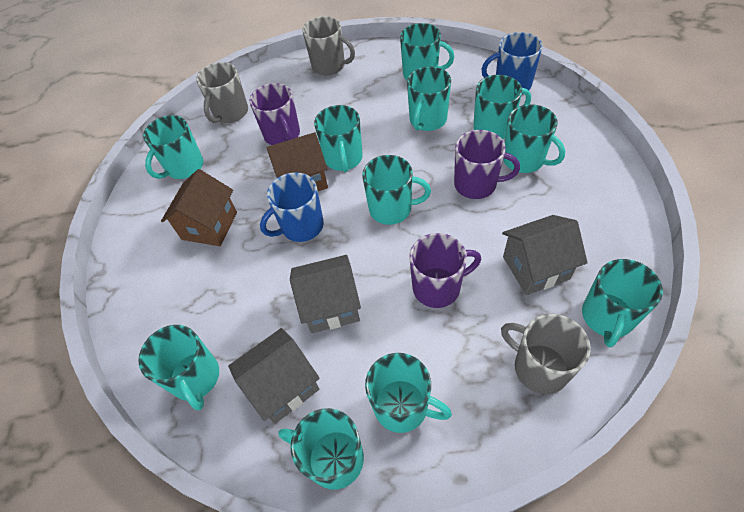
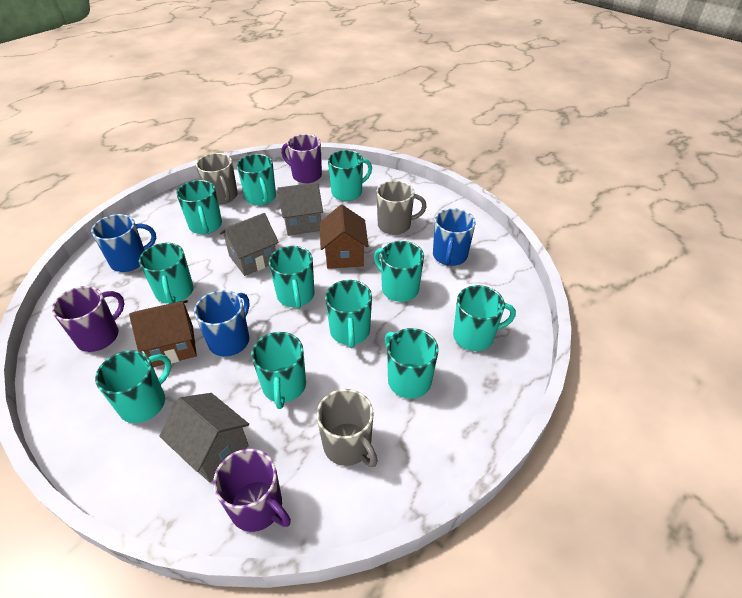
blue mug: [260,172,324,242] [481,32,543,90] = 2 -> [91,214,156,272] [194,290,250,357] [433,208,475,266] = 3

